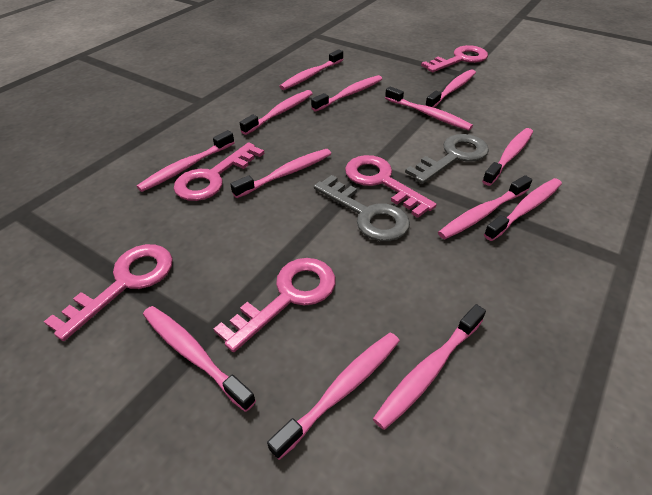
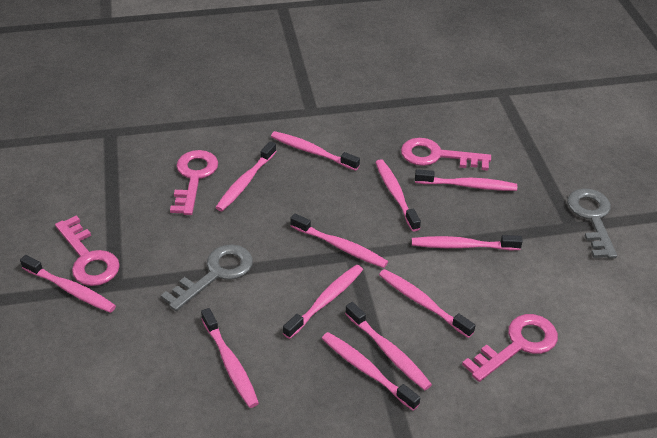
pink key: [44,244,173,341] [174,143,265,201] [214,258,336,352] [345,155,436,218] [421,45,488,72] = 5 -> [55,215,120,286] [170,150,218,215] [401,138,491,171] [462,314,558,382] = 4
pink toothbrush: [137,130,235,192] [143,306,256,412] [230,149,331,198] [240,90,313,135] [267,332,400,460] [279,49,343,90] [311,75,382,112] [373,304,486,430] [385,86,473,131] [425,69,476,108] [438,175,532,239] [482,128,533,186] [484,178,562,241] = 13 -> [20,255,116,313] [201,308,259,408] [215,141,277,211] [271,131,360,171] [283,265,363,339] [290,213,388,268] [322,332,420,411] [345,302,432,390] [375,159,421,232] [379,269,476,338] [412,235,523,250] [415,169,517,191] = 12

